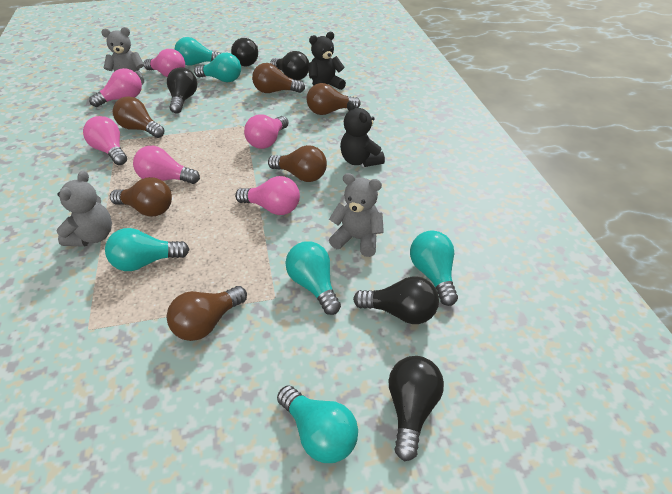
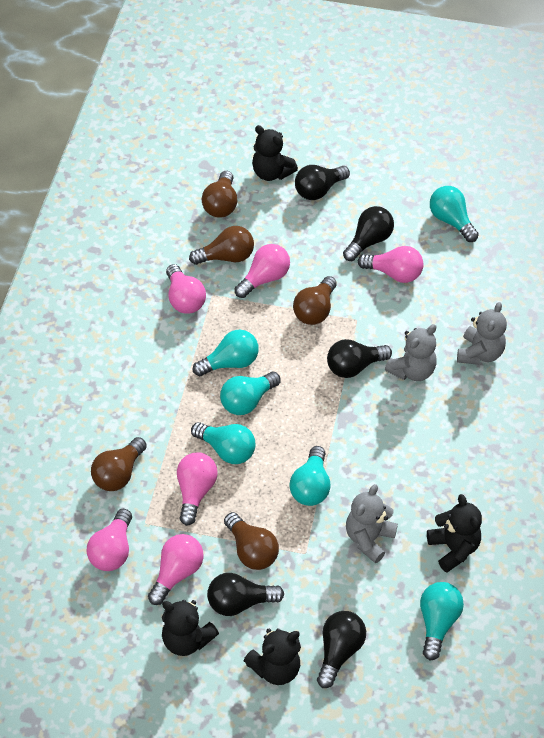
black teddy bear: [308,32,346,90] [340,101,385,167] = 2 -> [162,599,219,656] [244,628,301,685] [252,125,298,181] [427,494,482,572] = 4
brown light bulb: [110,177,172,216] [113,96,165,138] [167,286,247,341] [252,63,305,93] [268,145,327,182] [306,83,361,115] = 6 -> [91,437,147,491] [189,226,254,265] [202,171,237,218] [224,512,279,570] [293,276,337,325] = 5

